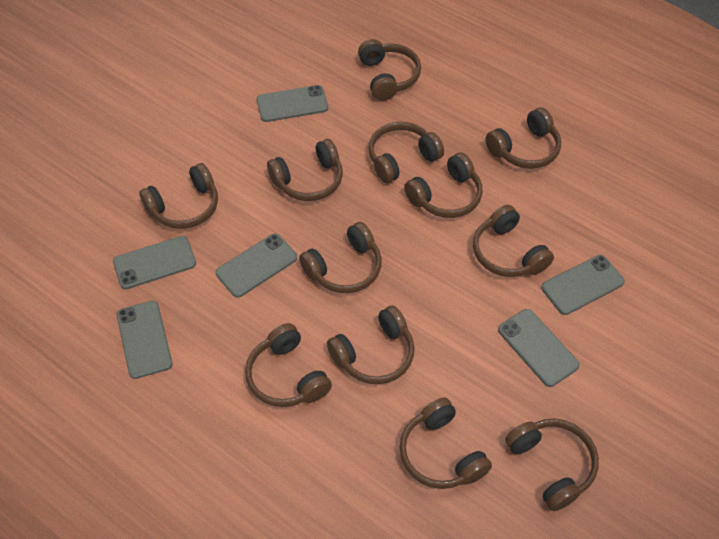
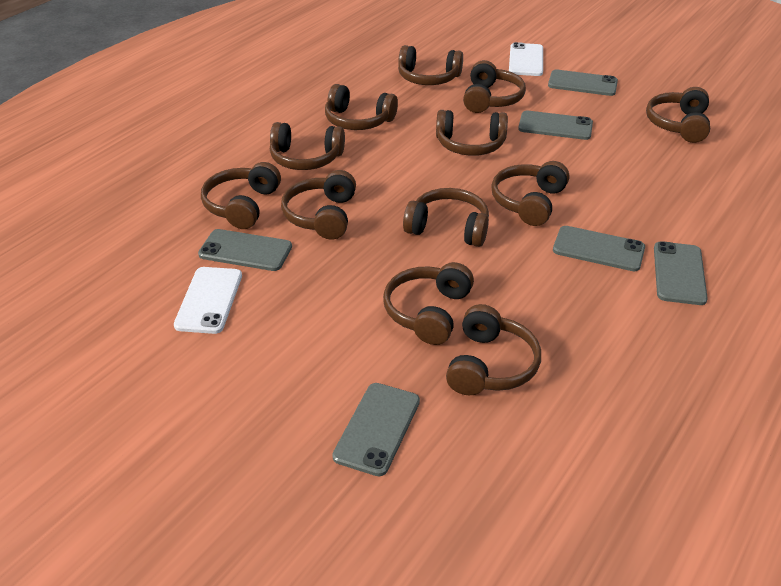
white phone: none = 0 -> [174,267,242,334] [509,42,543,76] = 2

